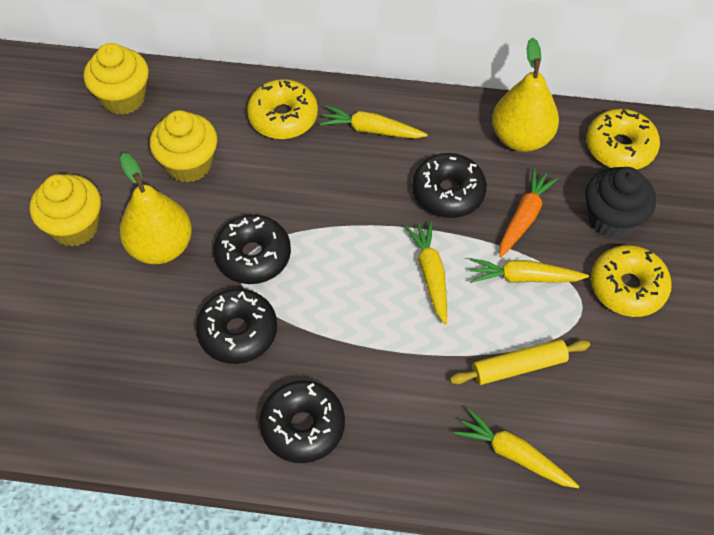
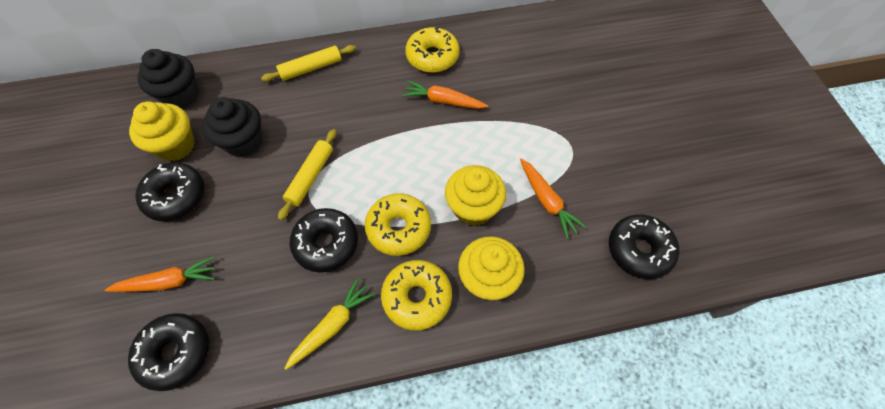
black cupcake: [585,167,656,239] = 1 -> [137,49,199,109] [202,97,262,157] = 2
orange carrot: [499,168,558,257] = 1 -> [105,256,215,292] [402,81,488,109] [520,159,586,239] = 3
yellow carrot: [320,105,428,139] [405,221,447,325] [454,409,579,488] [470,258,589,283] = 4 -> [284,278,376,370] = 1
yellow pear: [120,153,192,264] [492,38,559,152] = 2 -> none = 0
yellow rolling pin: [450,339,590,385] = 1 -> [261,45,356,82] [278,129,337,221] = 2

